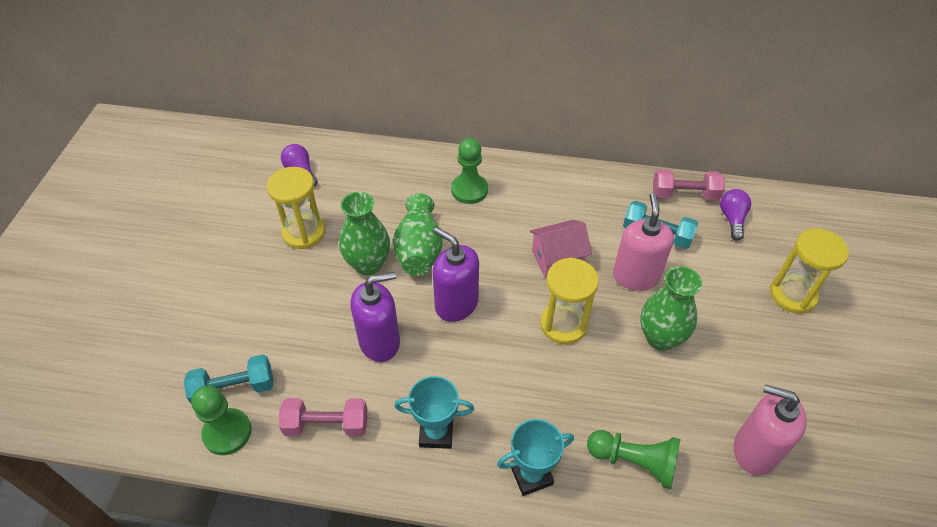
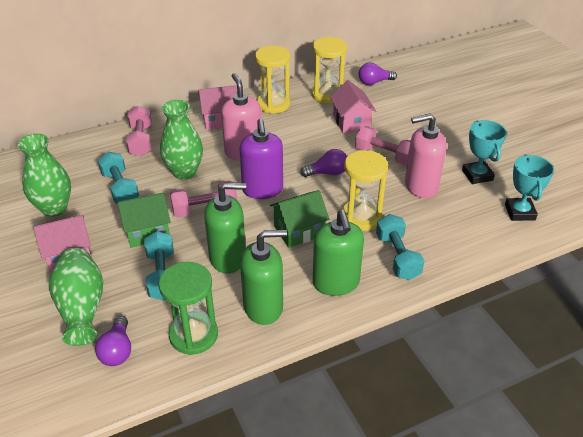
green hourglass: none = 0 -> [159,262,218,355] = 1
green house: none = 0 -> [118,193,171,248] [270,190,329,248] = 2
green pawn: [191,385,251,455] [451,138,488,204] [587,430,681,489] = 3 -> none = 0
green soap dispenser: none = 0 -> [204,182,246,273] [240,229,287,325] [313,210,364,296] = 3
pink dumbbell: [279,398,367,437] [653,169,725,201] = 2 -> [126,106,152,157] [170,181,237,217] [355,126,410,165] = 3
pink house: [530,220,592,278] = 1 -> [34,215,92,273] [198,85,237,130] [330,80,376,133] = 3
purple light bulb: [281,144,318,187] [720,189,751,241] = 2 -> [95,316,131,366] [300,149,347,177] [359,62,397,85] = 3
purple soap dispenser: [351,272,400,362] [433,227,479,322] = 2 -> [240,118,283,199] = 1
turquoise dumbbell: [184,354,273,404] [623,201,698,249] = 2 -> [98,152,139,204] [144,231,174,300] [376,214,424,280] = 3

